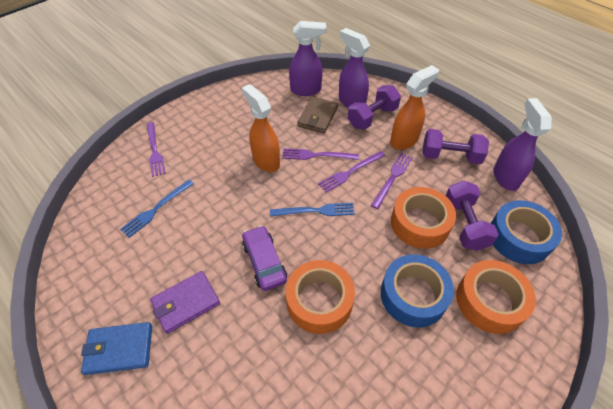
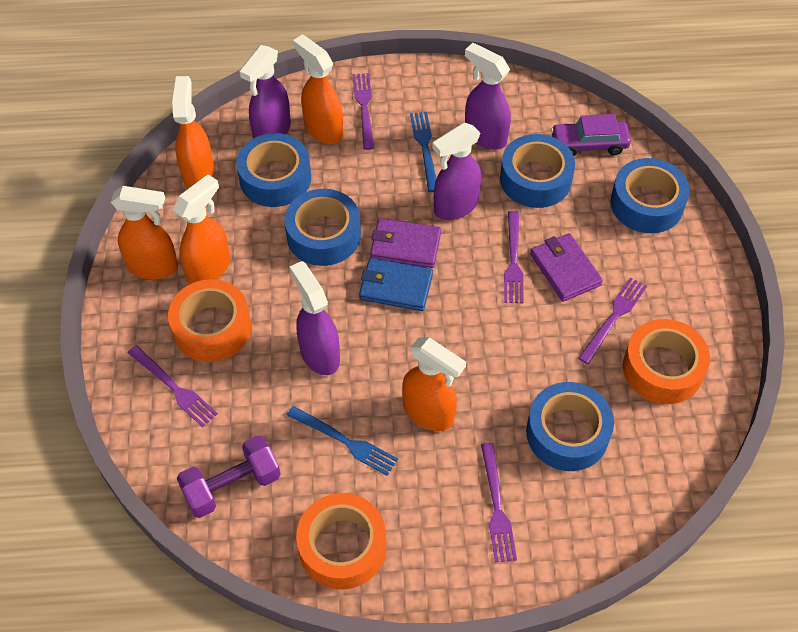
blue tape: [381,254,454,328] [491,200,562,264] = 2 -> [236,133,311,207] [284,189,361,266] [500,134,575,208] [526,382,614,471] [610,158,690,233] = 5
brown wallet: [297,97,338,133] = 1 -> none = 0
orange spray bottle: [242,84,280,172] [390,65,439,150] = 2 -> [111,186,178,279] [172,76,214,189] [173,174,230,284] [293,35,343,144] [402,337,466,431] = 5
purple dumbbell: [348,85,401,130] [422,129,489,164] [446,181,499,251] = 3 -> [177,435,281,518] = 1
purple fork: [147,122,166,177] [282,148,359,160] [318,151,385,192] [371,153,413,209] = 4 -> [127,345,218,427] [353,73,374,150] [481,443,517,563] [504,211,523,303] [578,277,647,364] = 5
purple spray bottle: [289,21,326,96] [339,28,370,108] [493,98,552,191] = 3 -> [239,45,291,138] [290,261,340,375] [432,123,482,220] [465,43,511,150] = 4
purple wallet: [150,271,220,334] = 1 -> [370,218,441,268] [530,233,603,302] = 2

